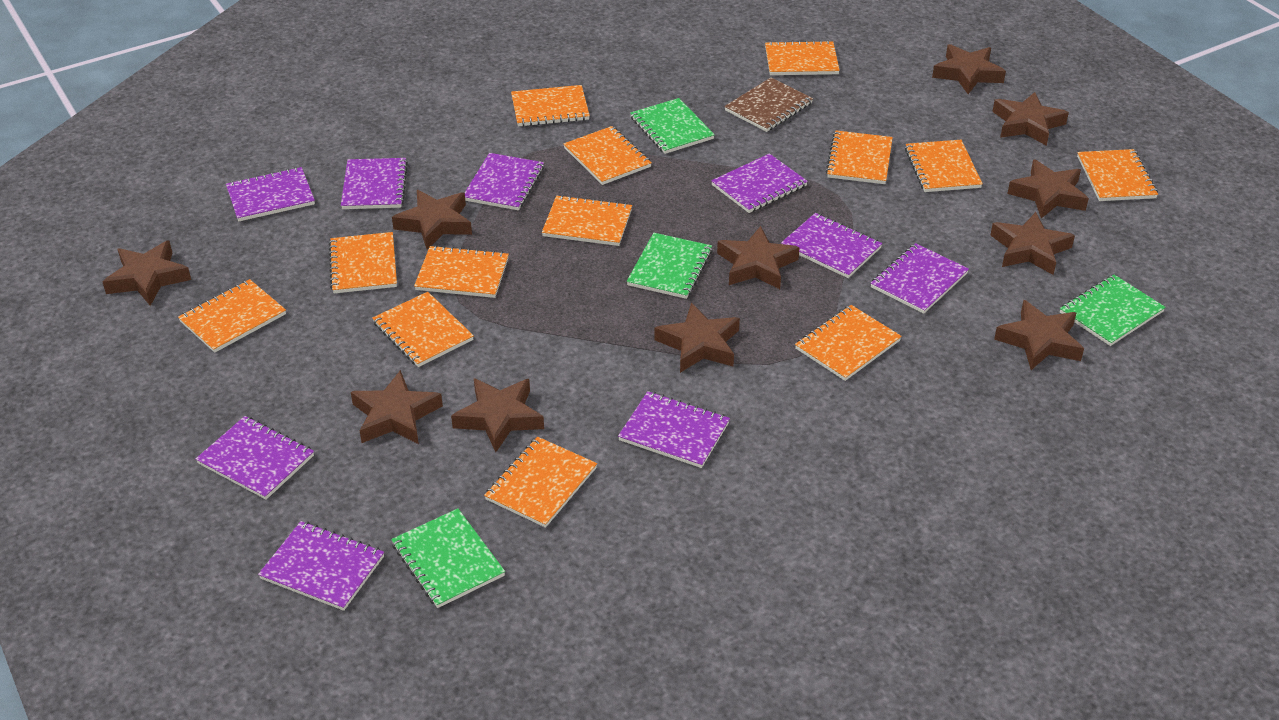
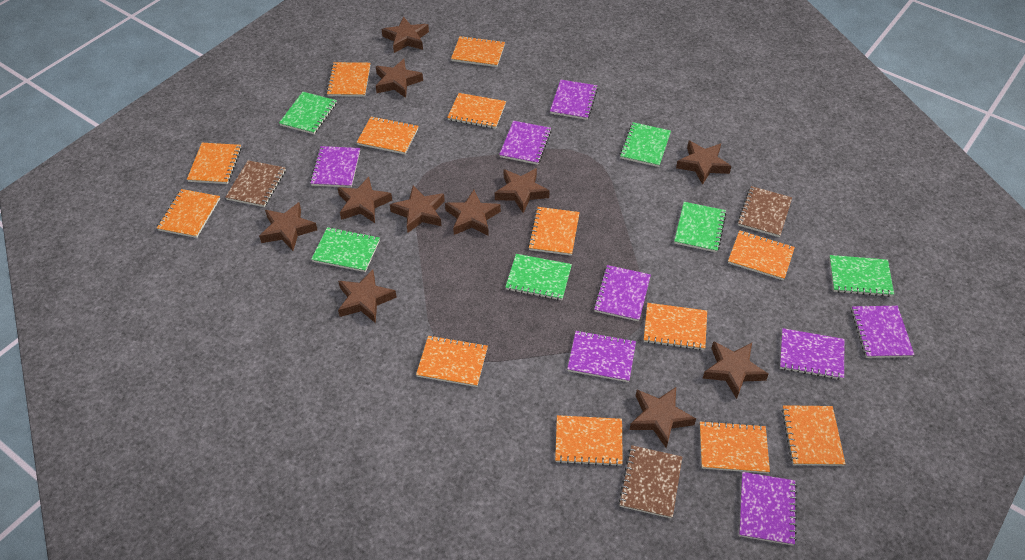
brown notebook: [724,78,813,132] = 1 -> [225,160,286,207] [619,445,682,519] [737,186,792,237] = 3
green notebook: [391,508,505,608] [627,233,712,299] [630,98,715,154] [1060,275,1166,346] = 4 -> [279,92,337,134] [311,227,380,272] [505,254,572,300] [620,122,671,167] [674,202,727,252] [829,255,894,297] = 6
purple notebook: [195,416,314,500] [226,167,315,221] [258,521,384,611] [341,158,408,209] [465,153,544,210] [618,391,730,468] [711,153,808,213] [781,213,882,278] [870,243,969,314] = 9 -> [310,146,360,188] [499,121,551,165] [550,80,598,120] [567,330,636,382] [594,265,651,321] [739,472,797,546] [780,328,844,380] [851,306,914,358] = 8

